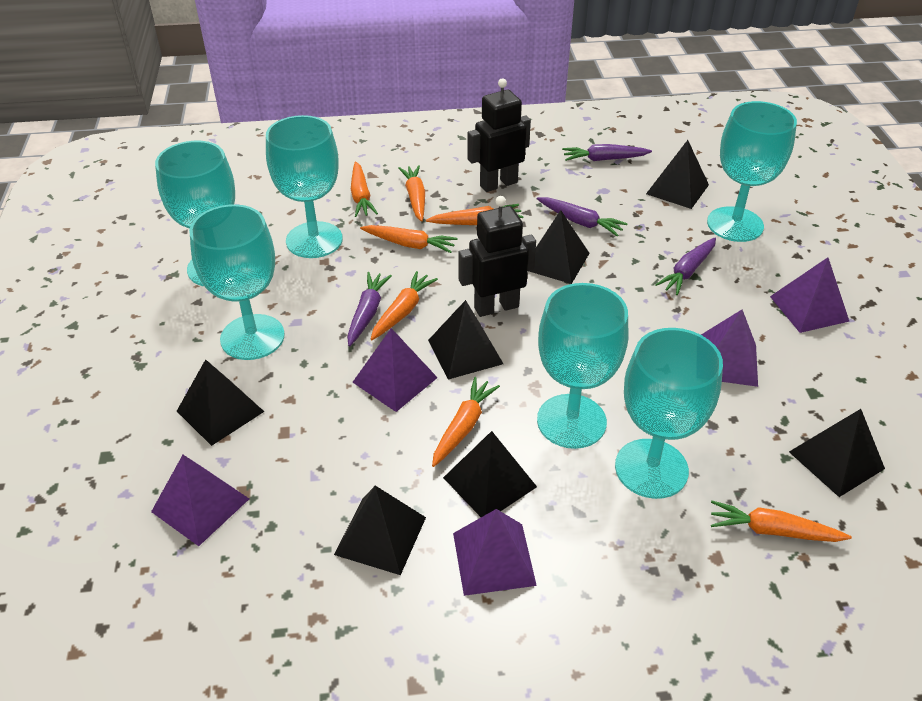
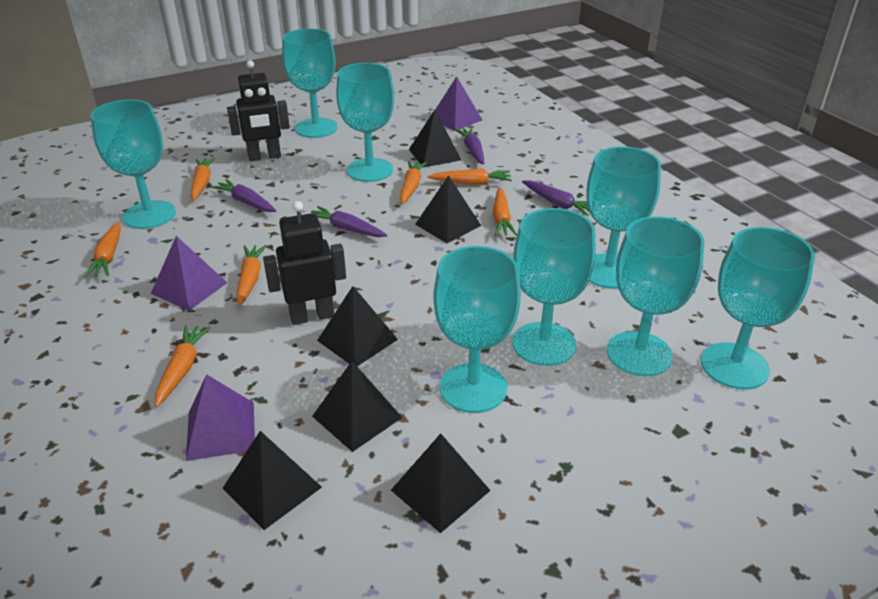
black pyramid: [177,359,264,446] [334,486,426,575] [428,300,503,379] [443,431,537,517] [529,210,590,284] [646,140,709,209] [789,409,885,497] = 7 -> [223,431,322,530] [312,361,403,452] [317,286,398,366] [391,433,491,533] [409,110,461,168] [415,175,481,243] = 6
purple pyramid: [151,455,249,546] [353,328,438,412] [453,509,537,596] [701,310,758,387] [770,257,850,333] = 5 -> [151,236,227,311] [186,374,255,461] [435,76,482,131] = 3
turquoise goblet: [155,141,235,286] [189,204,285,360] [266,115,343,258] [537,283,629,449] [615,328,723,499] [707,101,797,242] = 6 -> [90,99,176,229] [282,28,338,138] [336,63,394,182] [433,246,521,413] [513,208,596,366] [586,146,661,289] [607,216,705,377] [701,227,815,390] = 8

